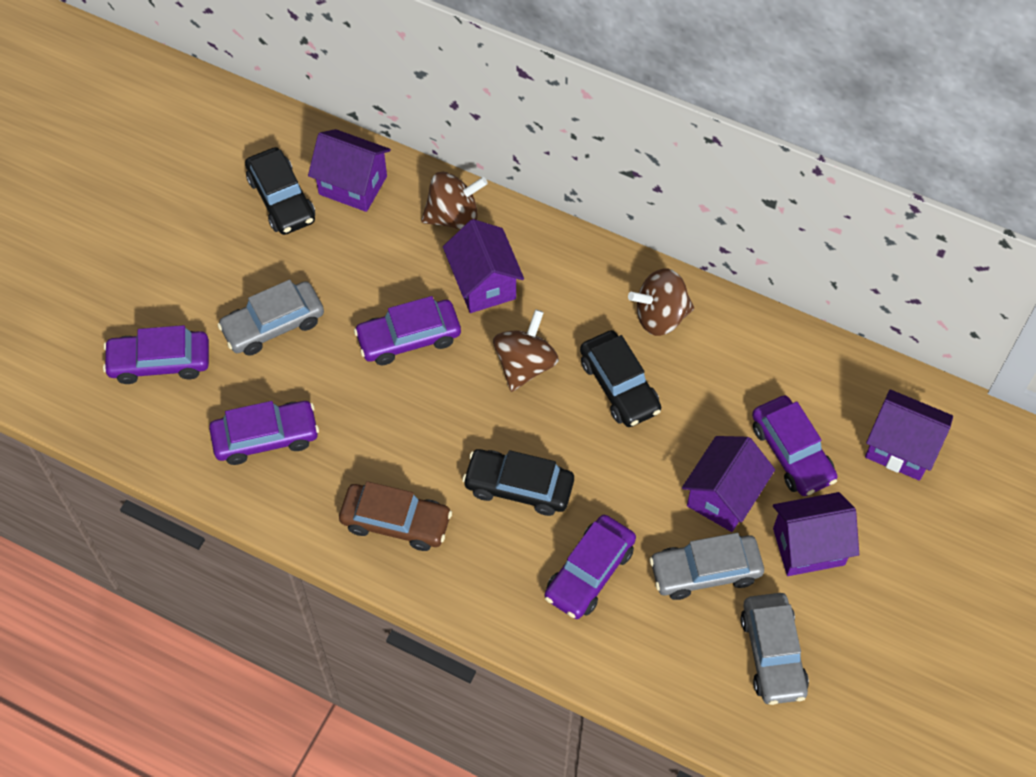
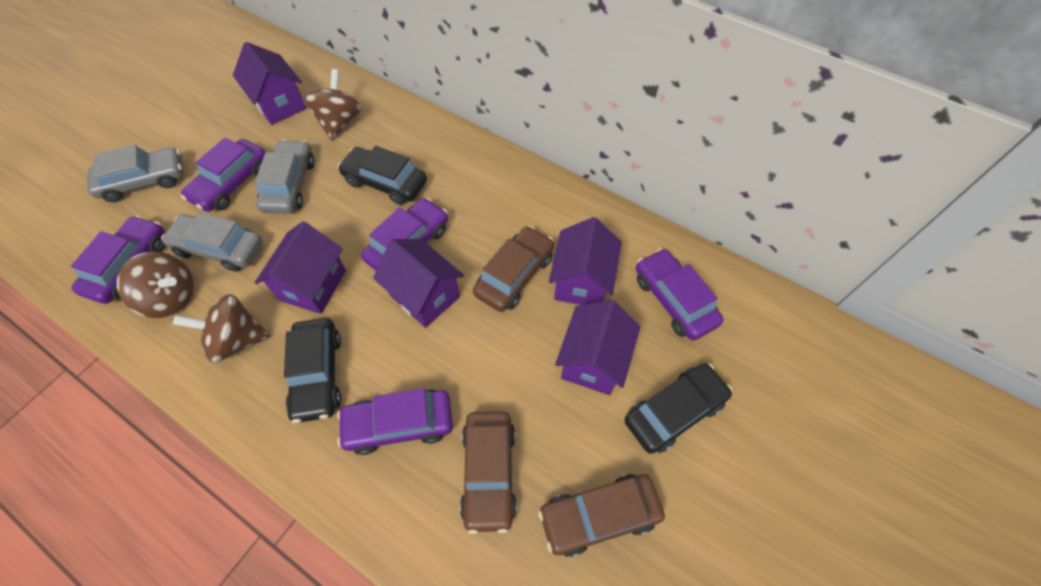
brown car: [339,481,452,551] = 1 -> [460,411,517,534] [473,226,554,312] [538,474,665,557] = 3

